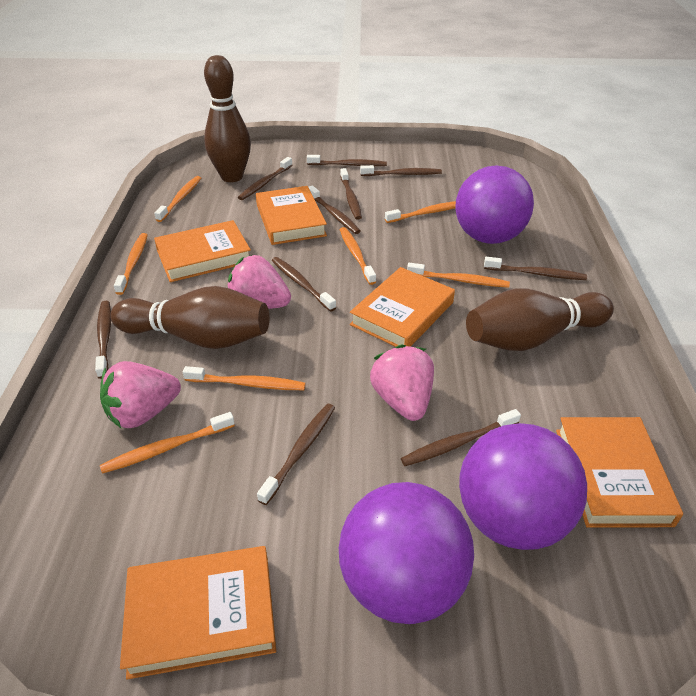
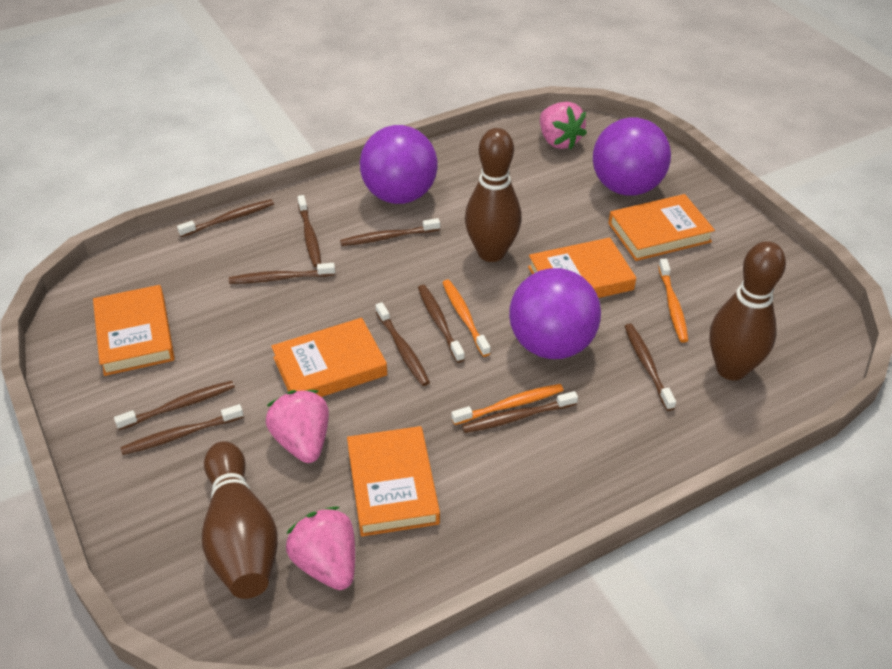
orange toothbrush: [100,412,235,474] [114,233,148,295] [154,176,201,222] [183,366,306,390] [340,227,376,285] [385,201,456,223] [407,263,510,288] = 7 -> [442,280,491,357] [451,384,564,425] [658,259,688,343] = 3

